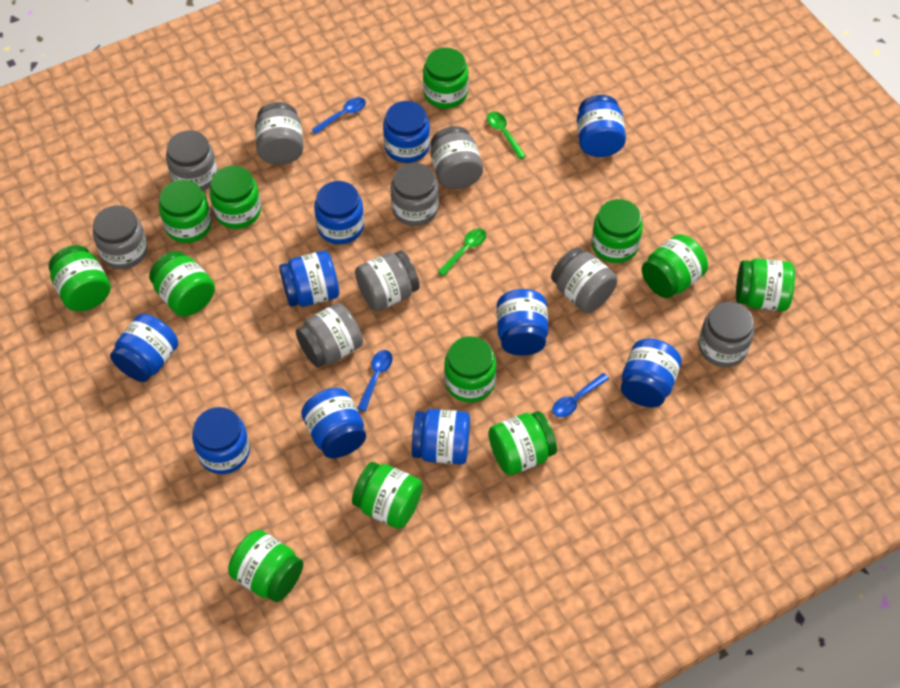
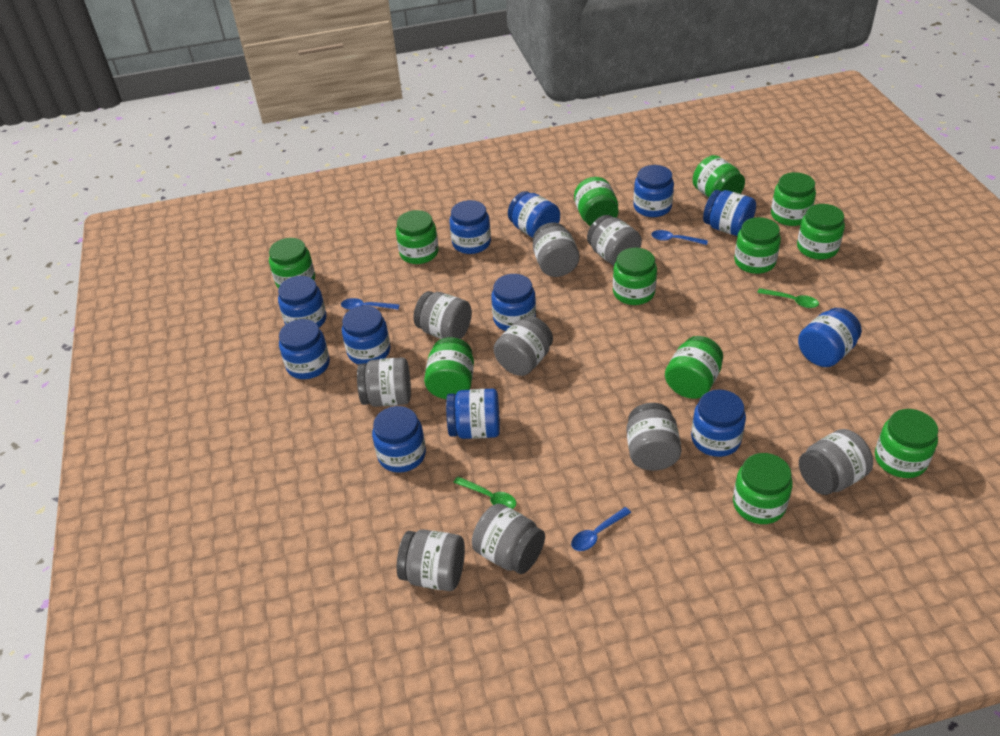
blue jar: [110,314,178,382] [192,407,250,474] [279,251,339,307] [301,388,366,458] [314,181,364,244] [383,101,430,163] [412,409,470,464] [497,289,548,356] [577,95,626,157] [621,339,682,407] = 10 -> [278,276,326,327] [279,319,330,379] [342,306,391,365] [372,406,426,473] [446,389,500,439] [450,200,491,254] [491,274,536,331] [508,191,560,238] [633,165,674,217] [691,390,746,457] [703,190,756,236] [798,308,862,367] = 12

